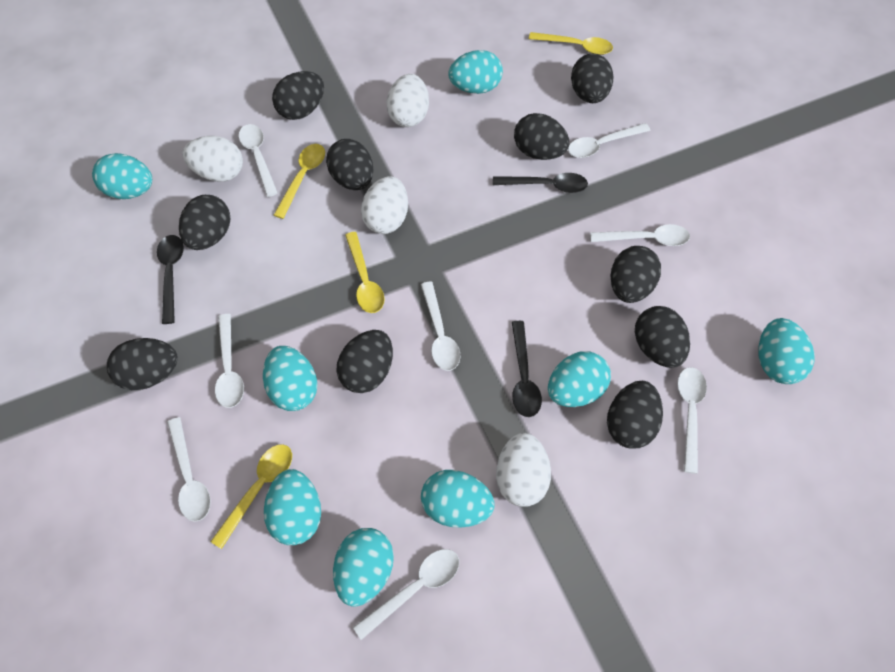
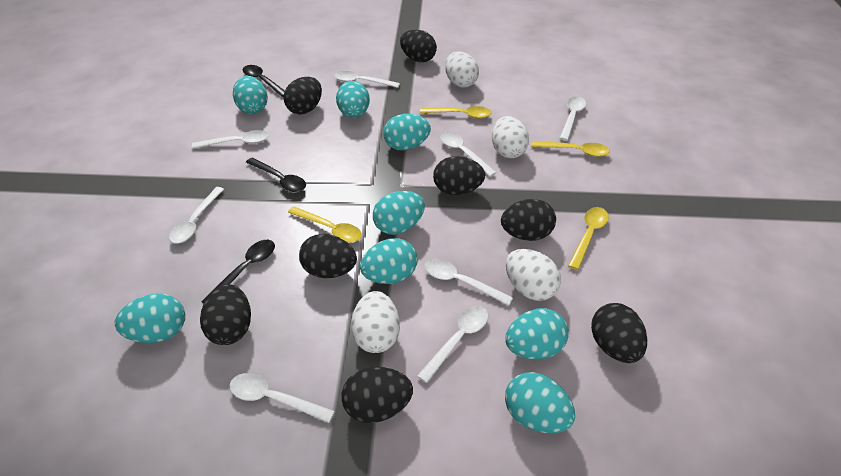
black egg: [107,338,178,390] [179,195,230,250] [272,71,324,120] [326,139,373,190] [336,330,393,393] [514,113,569,160] [571,53,613,103] [607,381,663,449] [611,246,661,303] [635,306,690,368] = 10 -> [200,284,251,345] [284,77,322,115] [299,234,357,278] [341,367,413,423] [400,30,437,62] [433,156,485,195] [501,199,556,241] [591,303,647,363] = 8

